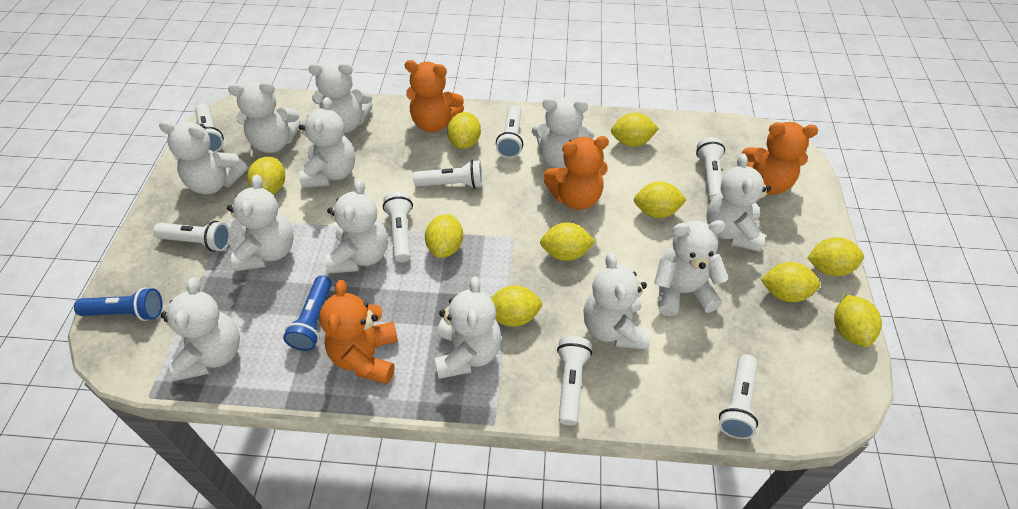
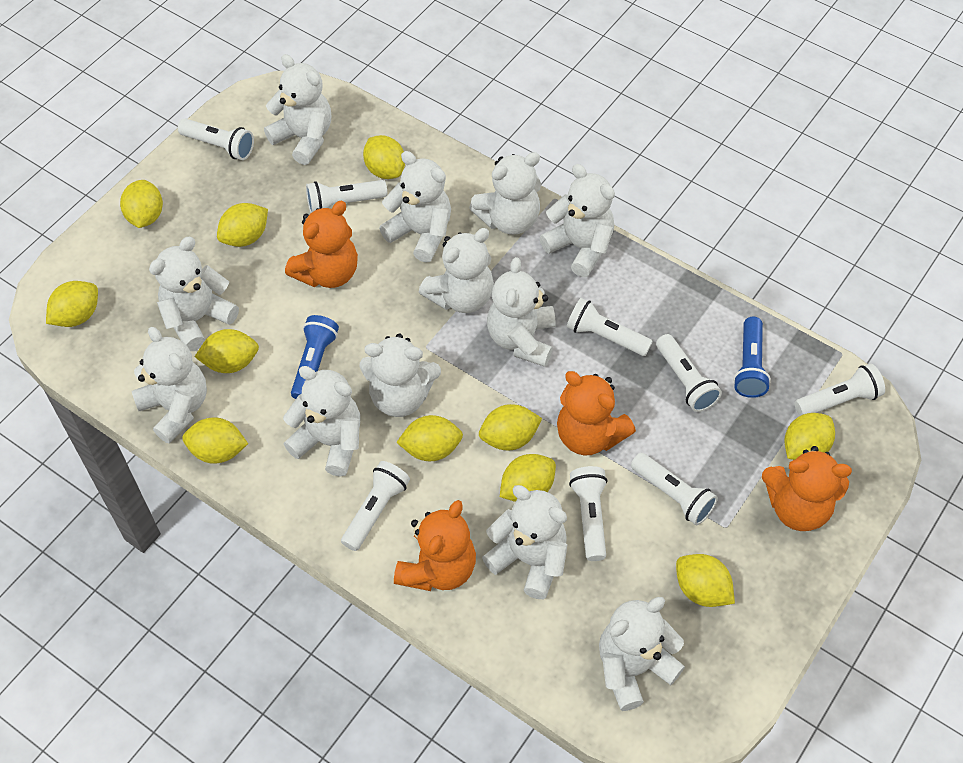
yellow lemon: [247,157,285,195] [425,214,463,258] [447,112,481,149] [491,285,543,327] [540,222,595,261] [611,113,659,147] [634,181,687,218] [760,262,821,302] [807,237,864,276] [834,295,882,347] = 10 -> [46,281,98,327] [120,180,163,228] [182,417,248,464] [195,329,259,373] [217,203,268,247] [363,135,405,179] [396,415,463,461] [479,404,542,450] [500,454,556,502] [676,554,735,607] [784,413,835,460] = 11

